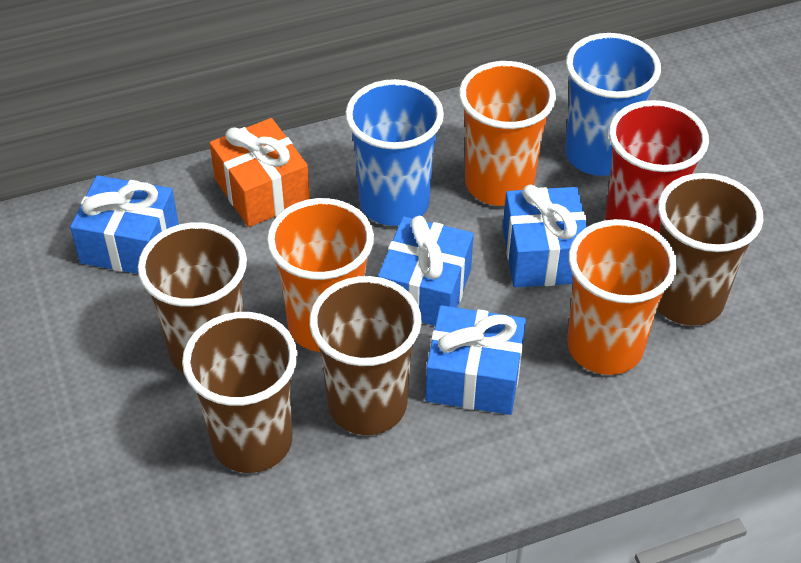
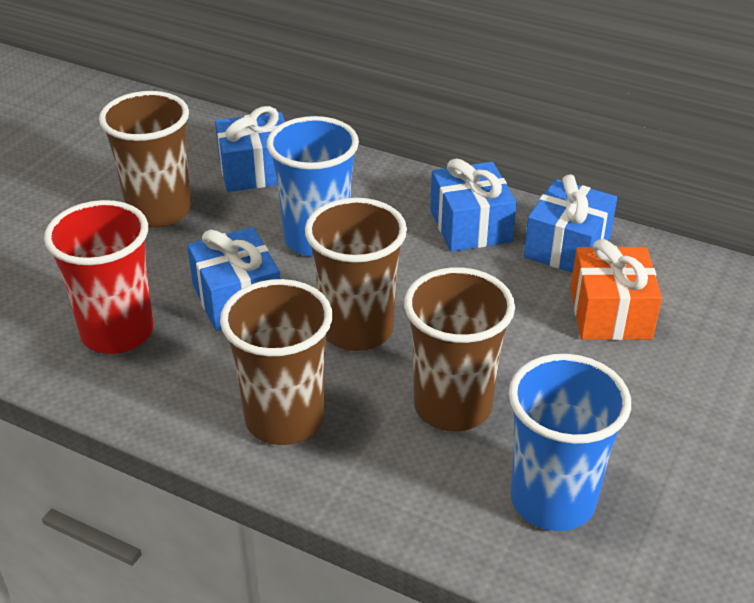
orange cup: [267,198,374,352] [459,61,556,206] [567,219,677,375] = 3 -> none = 0

